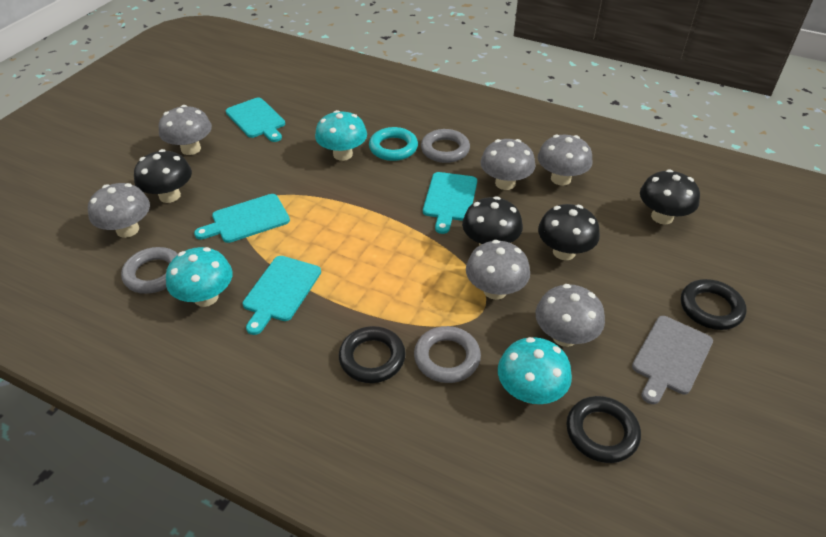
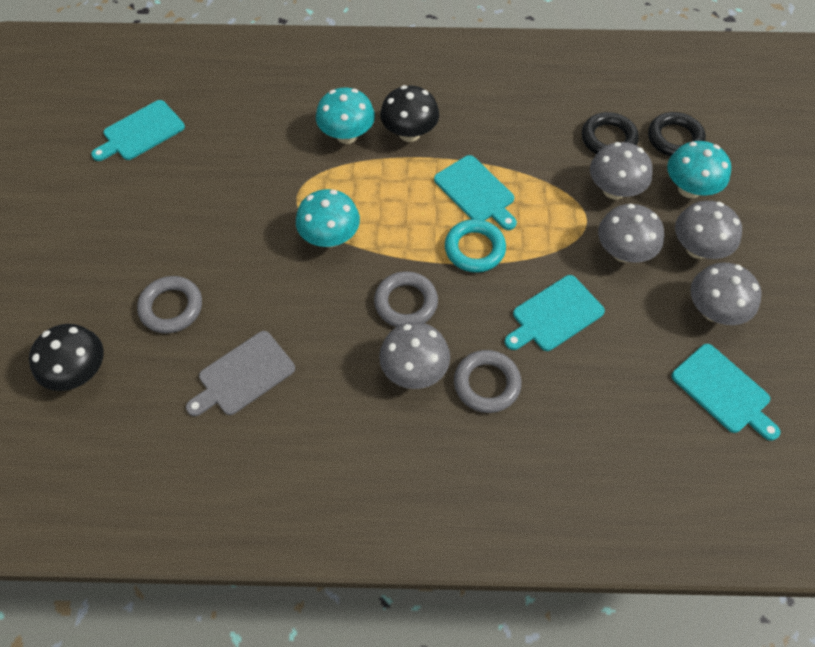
black mushroom: [134,149,192,203] [462,196,523,246] [538,204,600,260] [640,169,700,224] = 4 -> [29,324,104,391] [380,85,439,142] = 2
black ring: [339,326,406,383] [567,396,641,463] [681,279,747,330] = 3 -> [582,112,639,154] [648,112,706,157] = 2
grey mushroom: [88,183,150,238] [159,105,212,155] [466,240,530,300] [480,139,536,190] [536,284,605,347] [538,135,592,186] = 6 -> [379,322,450,389] [590,142,653,199] [598,204,664,263] [675,201,742,259] [690,262,762,325] = 5

